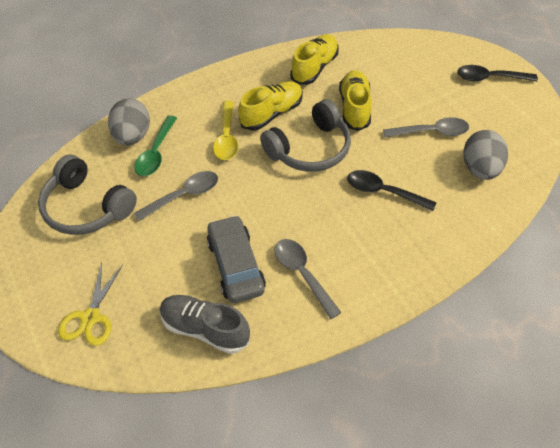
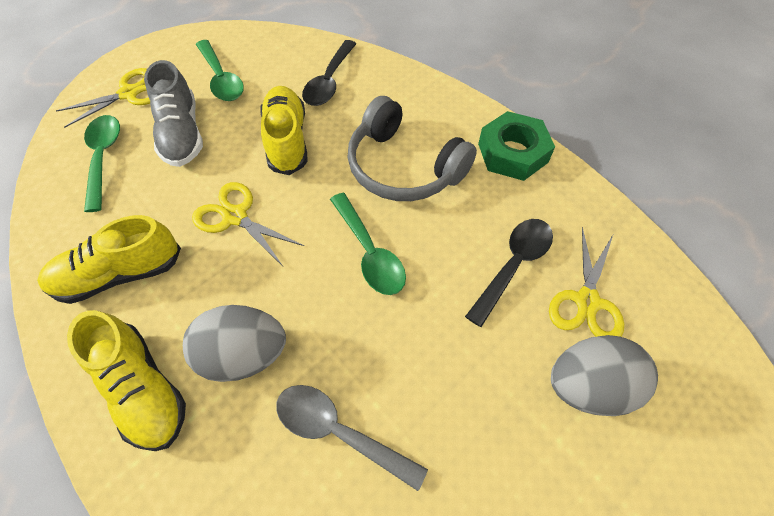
green nut: none = 0 -> [478,111,555,181] = 1
green spoon: [134,115,177,176] = 1 -> [84,115,120,212] [196,40,244,101] [330,193,406,295] = 3
grey car: [207,215,266,303] = 1 -> none = 0
grey headphones: [38,155,137,235] [260,99,351,172] = 2 -> [347,96,477,201] = 1
grey spoon: [134,171,218,221] [274,239,342,319] [383,117,469,138] = 3 -> [276,385,428,491] = 1
yellow scissors: [58,262,123,346] = 1 -> [56,68,150,128] [192,182,304,266] [549,227,624,337] = 3
yellow spoon: [213,101,238,160] = 1 -> none = 0

